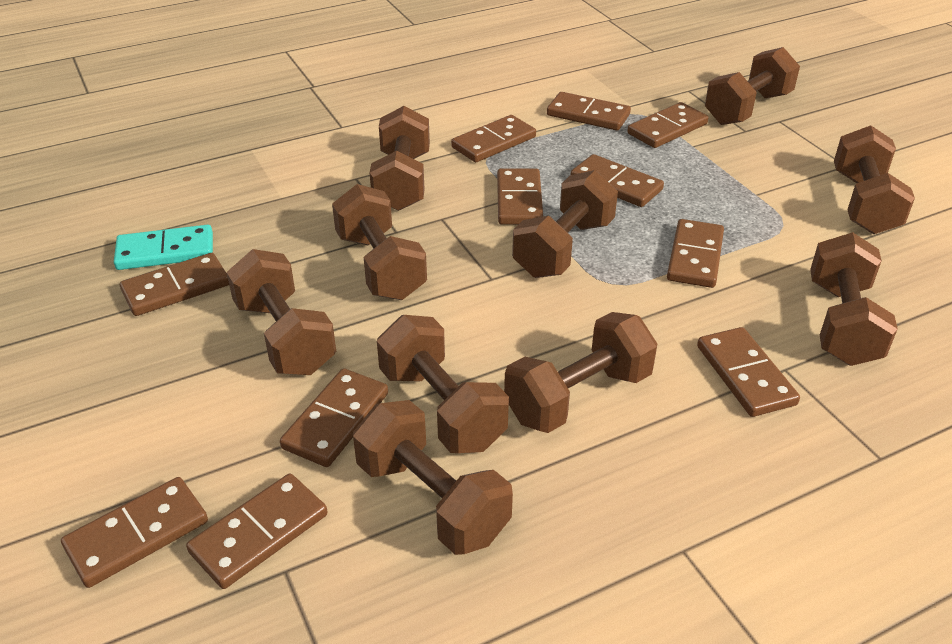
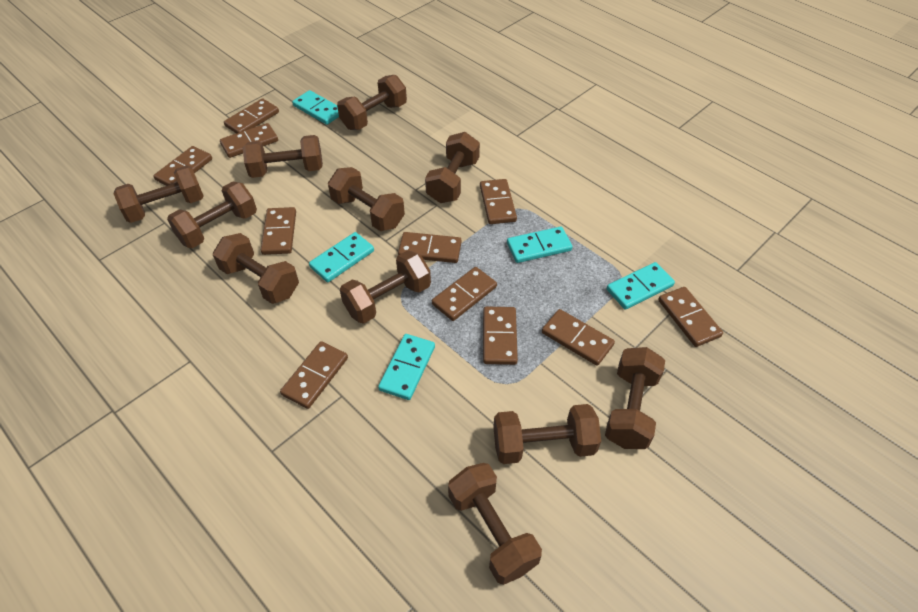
brown dumbbell: [227,249,336,375] [332,184,427,300] [353,400,513,555] [370,106,430,211] [377,315,509,453] [504,312,657,433] [512,170,618,278] [705,47,800,125] [810,232,898,366] [834,125,915,234] = 10 -> [113,165,204,223] [167,182,257,248] [213,233,299,304] [243,135,323,178] [328,167,405,231] [337,75,407,130] [340,250,431,324] [425,132,480,203] [448,463,542,585] [493,404,601,464] [605,347,665,449] = 11
turquoise domino: [114,225,213,270] = 1 -> [292,90,339,125] [309,232,374,282] [378,334,435,400] [507,226,572,263] [607,262,675,310] = 5

